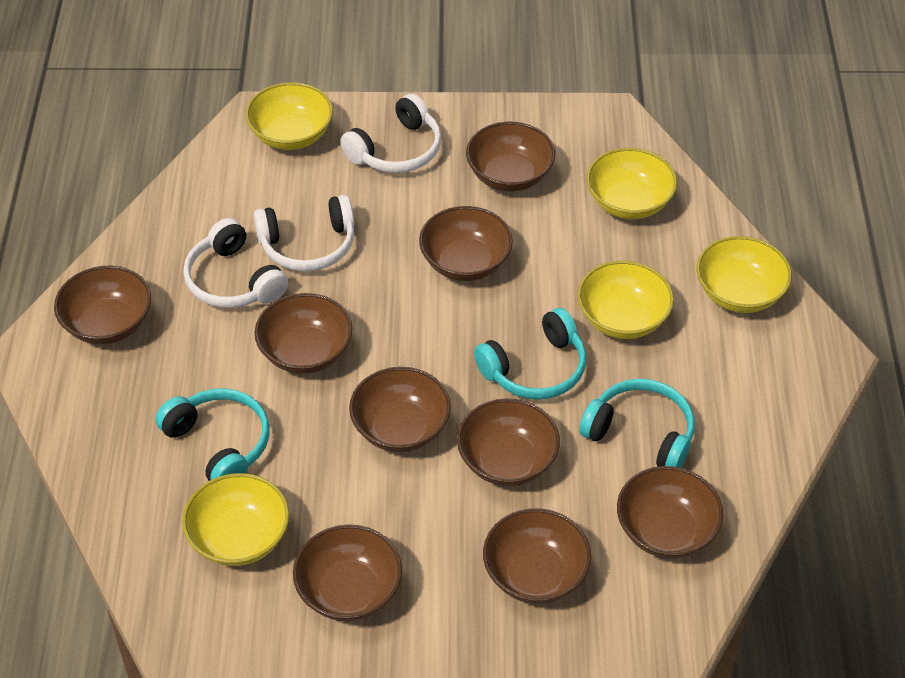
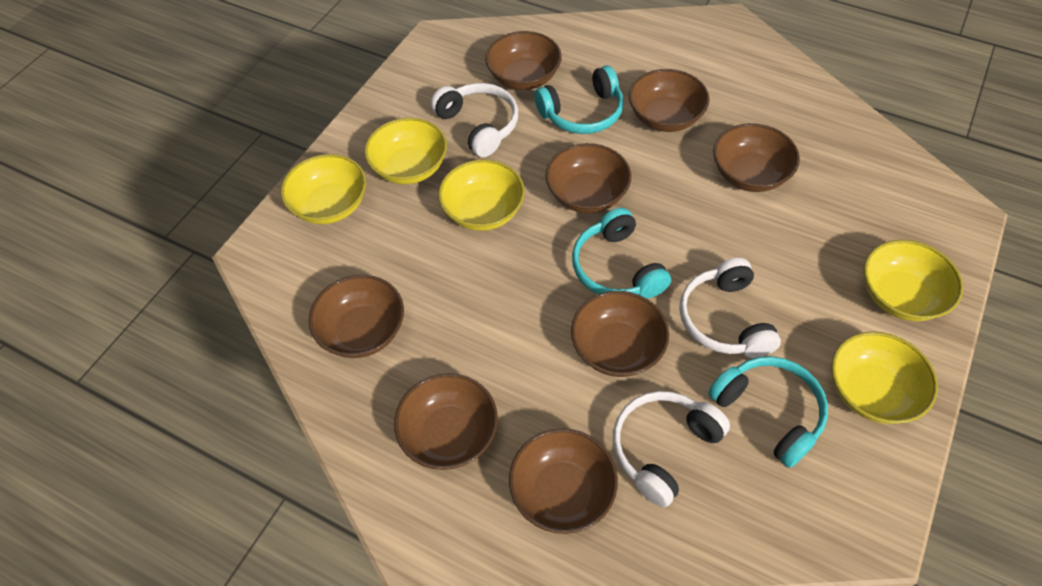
brown bowl: [54,266,151,344] [254,293,353,374] [293,525,402,621] [349,367,451,452] [419,206,513,281] [457,398,560,486] [466,122,555,192] [483,508,591,604] [617,466,723,558] = 9 -> [309,275,404,358] [394,373,498,470] [485,31,562,90] [509,428,618,534] [545,143,631,213] [571,291,669,377] [629,69,710,132] [713,123,800,192] = 8

